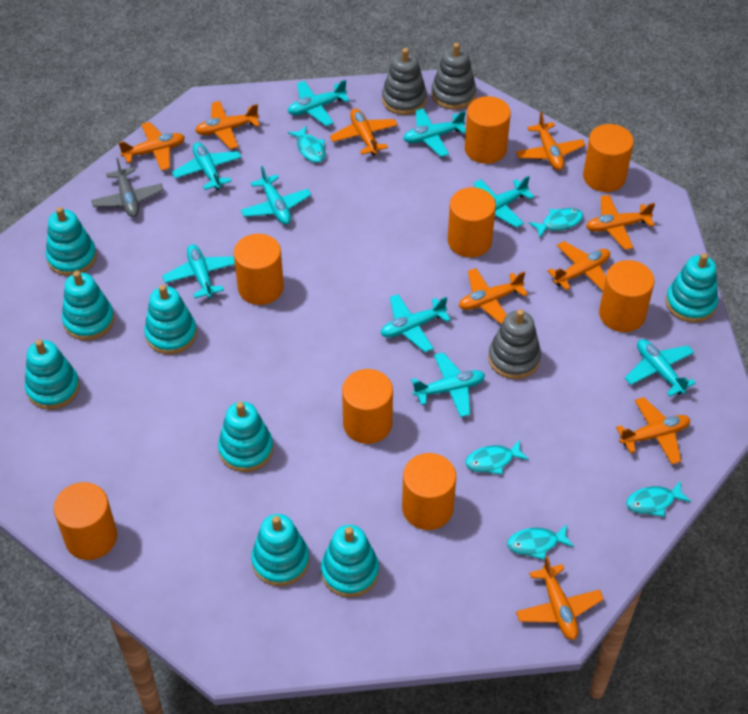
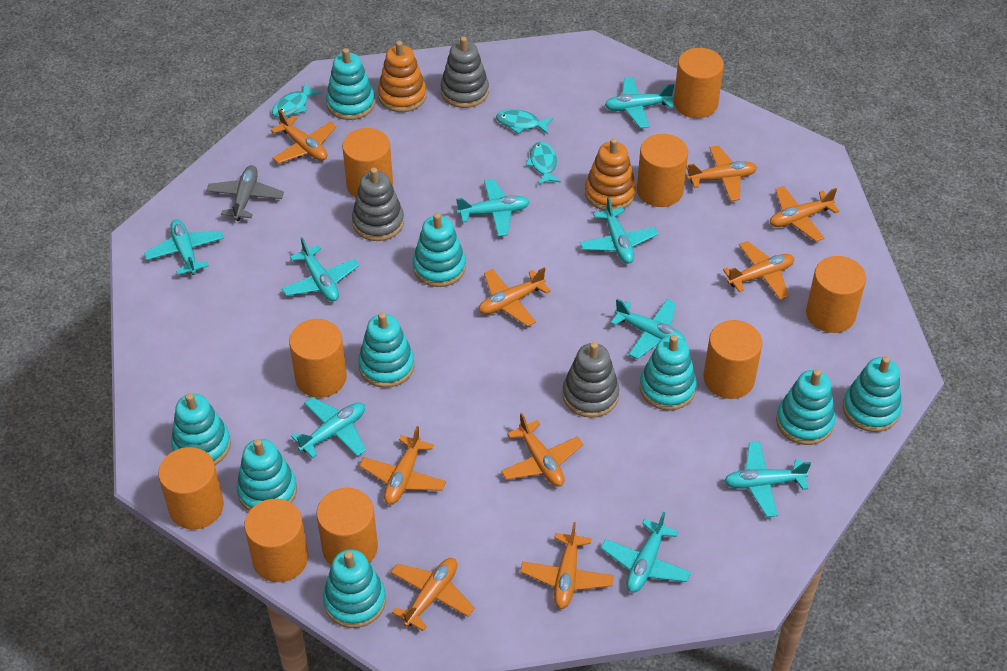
orange cylinder: [54,482,117,560] [234,234,284,305] [342,369,393,444] [402,453,456,530] [447,187,496,257] [465,96,511,164] [583,124,634,192] [599,260,655,332] = 8 -> [158,447,224,530] [244,499,308,582] [289,319,347,398] [316,488,378,566] [342,128,393,198] [637,134,688,207] [674,48,724,118] [703,320,762,399] [806,256,866,333] = 9
orange stacking toy: none = 0 -> [378,41,427,112] [585,138,636,211] = 2
turquoise fish: [288,125,326,162] [465,439,529,475] [507,524,574,560] [529,208,583,239] [626,480,691,517] = 5 -> [272,83,321,118] [496,109,553,134] [526,142,561,185] = 3
turquoise stacking toy: [25,339,80,410] [46,207,97,276] [62,271,115,340] [144,285,197,354] [218,402,273,472] [251,514,310,586] [321,525,379,597] [666,253,718,323] = 8 -> [171,393,231,465] [236,439,297,511] [323,549,386,628] [326,48,375,120] [358,312,414,388] [413,213,466,287] [640,335,697,410] [776,369,835,445] [843,356,902,432] = 9

